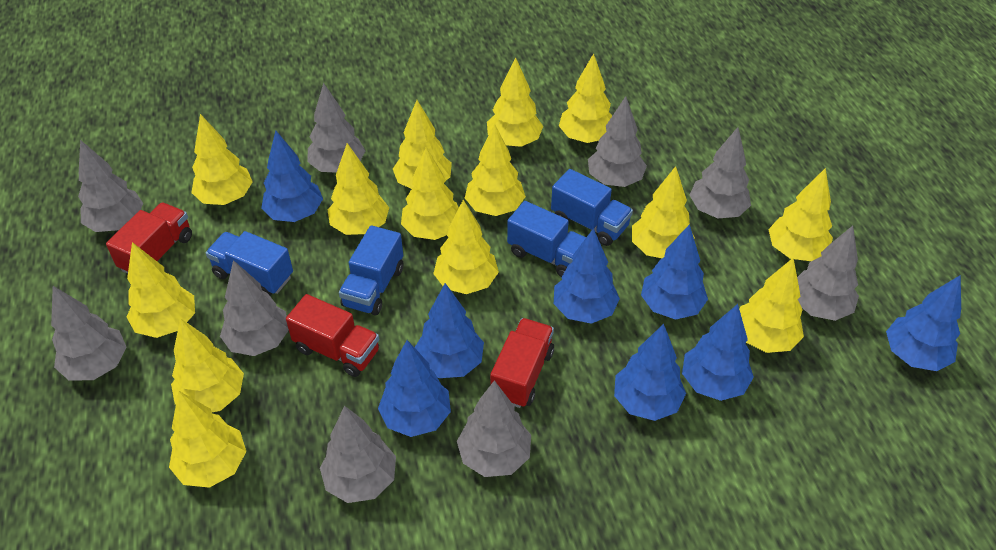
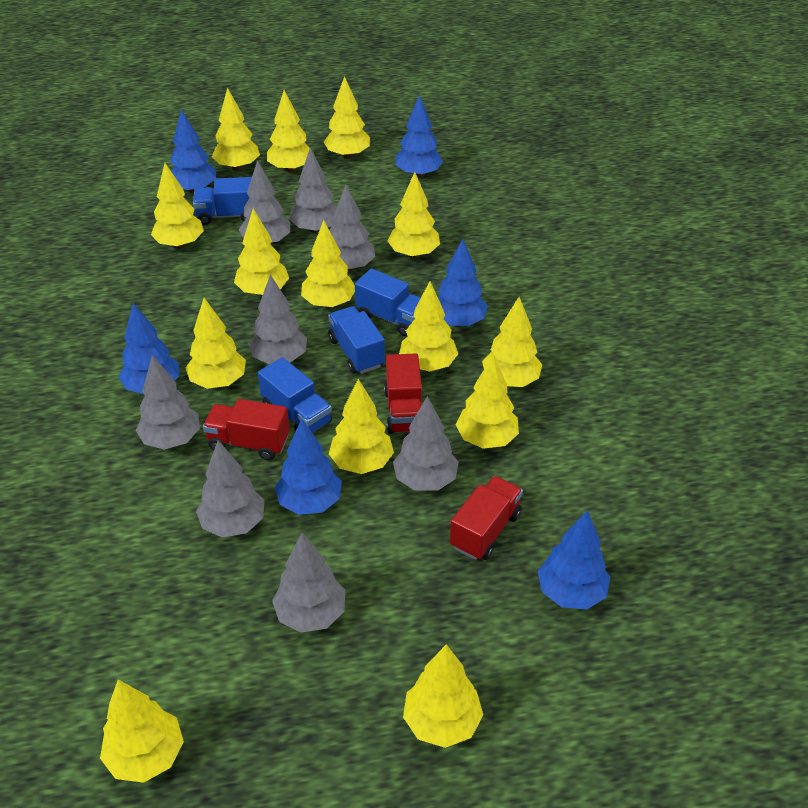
blue tree: [261,131,323,222] [378,340,451,437] [415,283,484,378] [554,228,620,324] [614,324,686,421] [641,224,708,320] [682,304,754,401] [886,275,961,371] = 8 -> [119,303,179,394] [171,109,216,193] [275,419,342,515] [395,94,443,178] [438,239,488,327] [538,510,610,609] = 6
grey tree: [51,286,126,380] [78,140,143,232] [220,260,289,356] [307,83,365,173] [320,406,396,503] [457,380,531,477] [588,96,647,187] [690,127,751,218] [797,226,859,321] = 9 -> [136,355,200,450] [196,440,264,538] [239,160,290,245] [249,274,307,364] [272,533,345,633] [290,148,337,233] [329,185,375,271] [393,396,459,491] = 8

